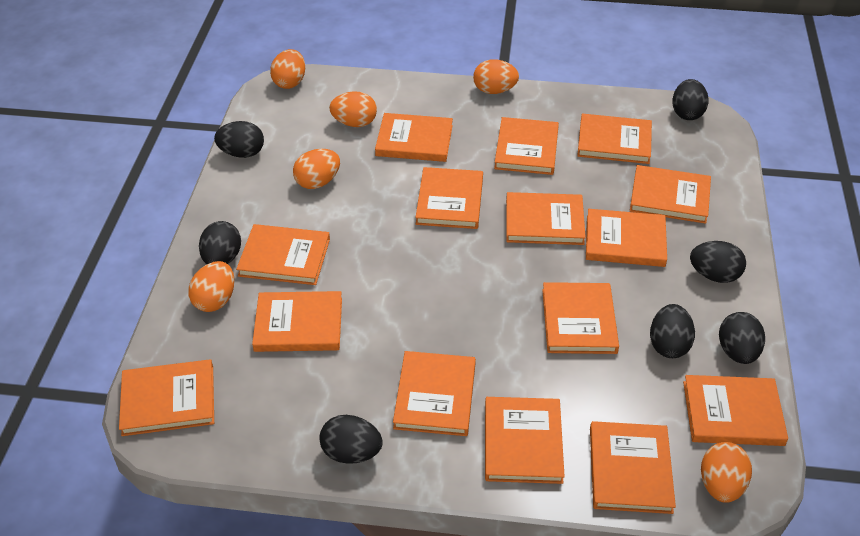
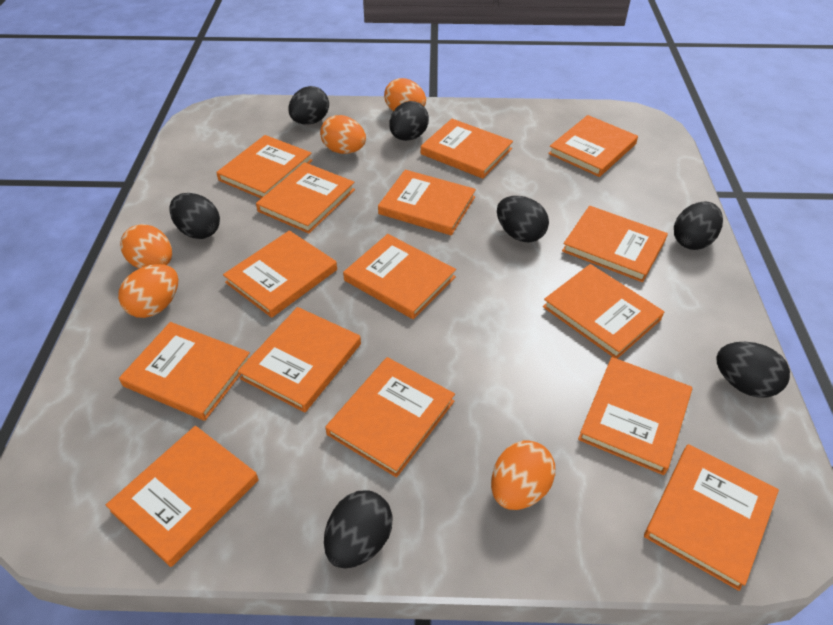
orange egg: [188,261,235,312] [270,49,305,89] [293,149,340,189] [329,91,377,127] [473,59,519,94] [701,442,752,503] = 6 -> [118,264,178,318] [120,224,172,269] [320,115,366,154] [384,78,426,112] [491,440,555,510] = 5

